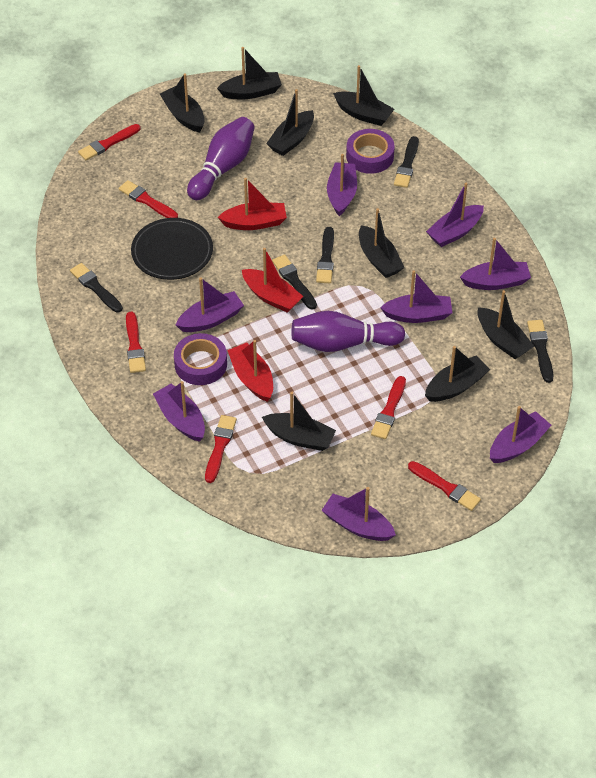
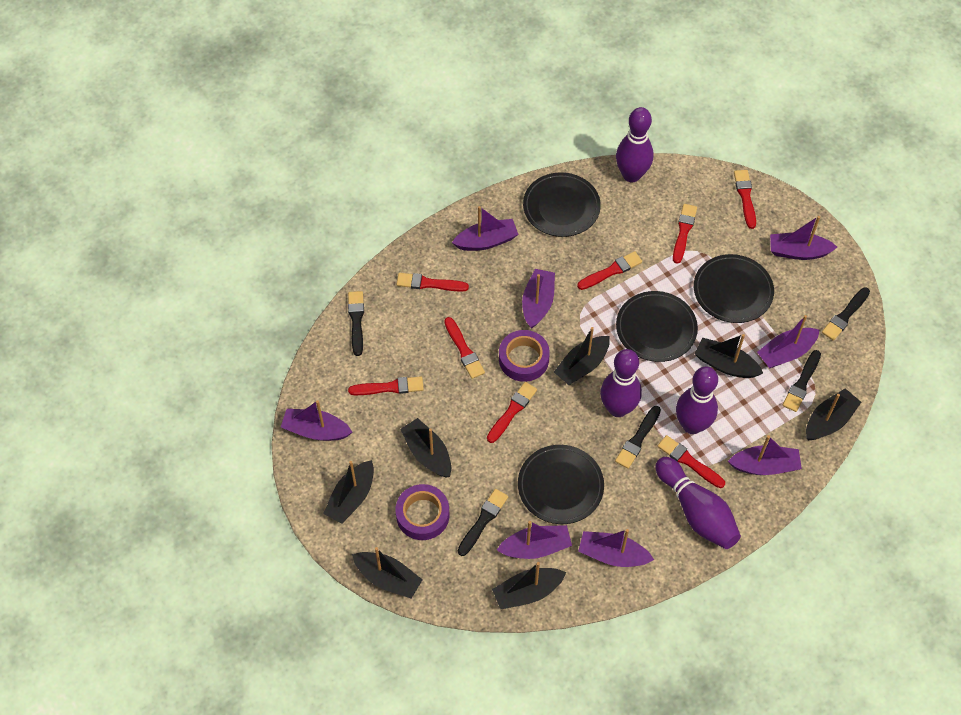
black boat: [160,73,205,133] [217,47,282,99] [262,392,336,451] [266,89,314,156] [333,65,394,126] [359,208,405,278] [425,346,490,402] [477,290,534,359] = 8 -> [323,460,374,524] [352,547,423,599] [400,418,451,478] [492,562,566,609] [554,327,610,385] [694,334,763,378] [806,388,861,440] = 7
black plate: [131,218,213,280] = 1 -> [518,445,604,524] [523,172,601,237] [616,291,698,362] [694,254,774,323] = 4
purple bowling pin: [187,117,255,200] [291,311,405,352] = 2 -> [600,349,642,417] [616,107,653,182] [655,457,741,549] [676,367,718,434] = 4
red boat: [218,178,287,230] [227,340,273,402] [242,248,304,313] = 3 -> none = 0
red brush: [78,124,141,160] [119,180,178,218] [126,312,146,373] [205,415,237,483] [371,376,406,439] [408,461,481,511] = 6 -> [348,376,424,395] [396,273,469,292] [444,317,485,379] [487,382,537,443] [577,251,642,290] [658,435,725,488] [673,204,697,264] [734,170,756,229] = 8

